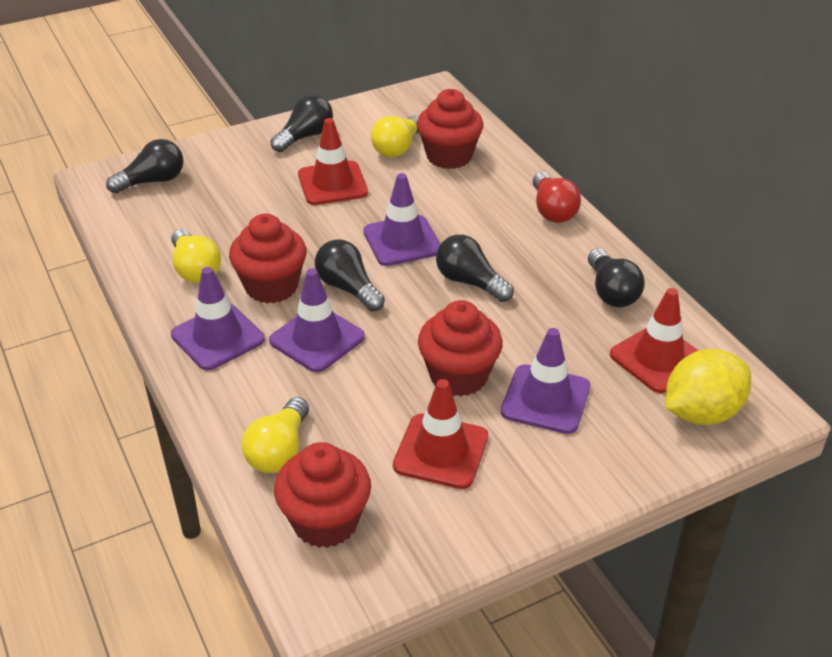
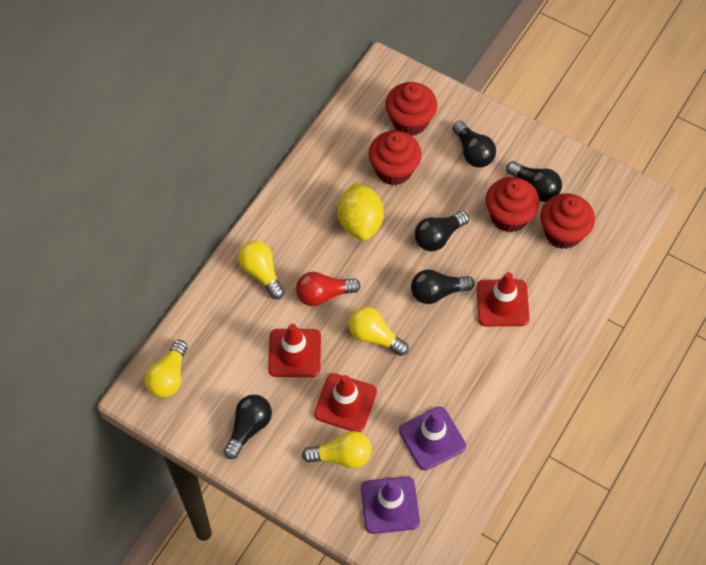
purple traffic cone: [171,267,265,370] [269,269,365,372] [363,173,440,266] [501,328,591,434] = 4 -> [361,476,420,534] [399,407,466,470] = 2
yellow light bulb: [171,229,221,283] [241,397,309,473] [371,115,419,157] = 3 -> [145,340,188,398] [238,240,284,299] [302,431,372,468] [348,307,409,356] = 4

